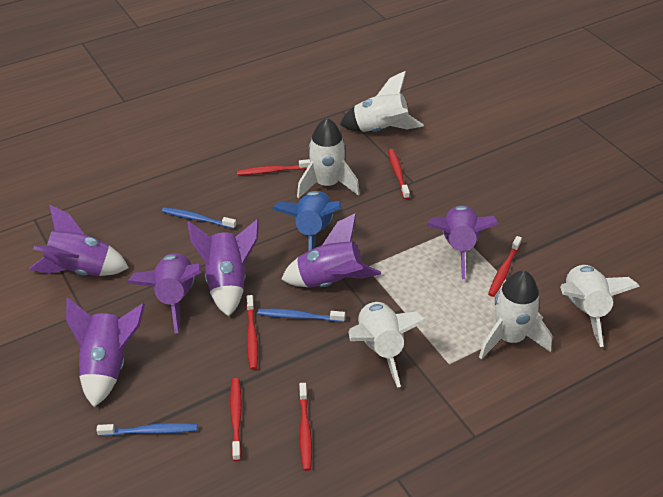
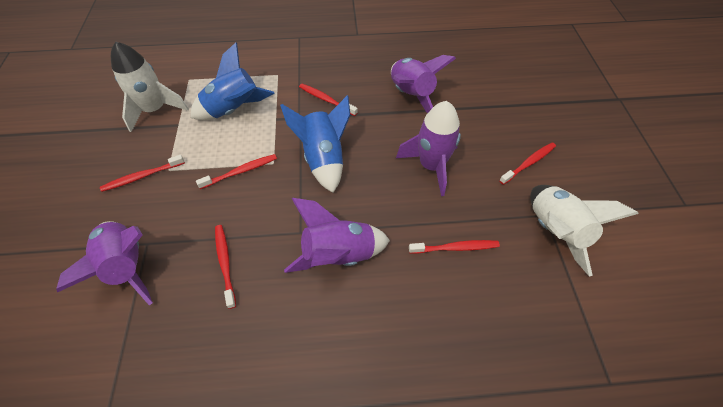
blue rocket: [272,191,341,251] = 1 -> [191,42,275,120] [280,95,350,193] = 2
blue toothbrush: [97,423,197,436] [162,207,236,229] [257,309,345,322] = 3 -> none = 0
purple rocket: [29,205,129,276] [66,298,145,407] [127,253,202,334] [187,219,259,317] [281,213,381,287] [427,205,499,279] = 6 -> [56,221,153,305] [284,198,390,273] [391,55,456,113] [396,101,461,196] = 4
white rocket: [297,118,360,199] [340,71,424,132] [349,302,427,388] [479,271,552,359] [560,265,640,347] = 5 -> [111,41,189,132] [530,185,639,277] = 2

